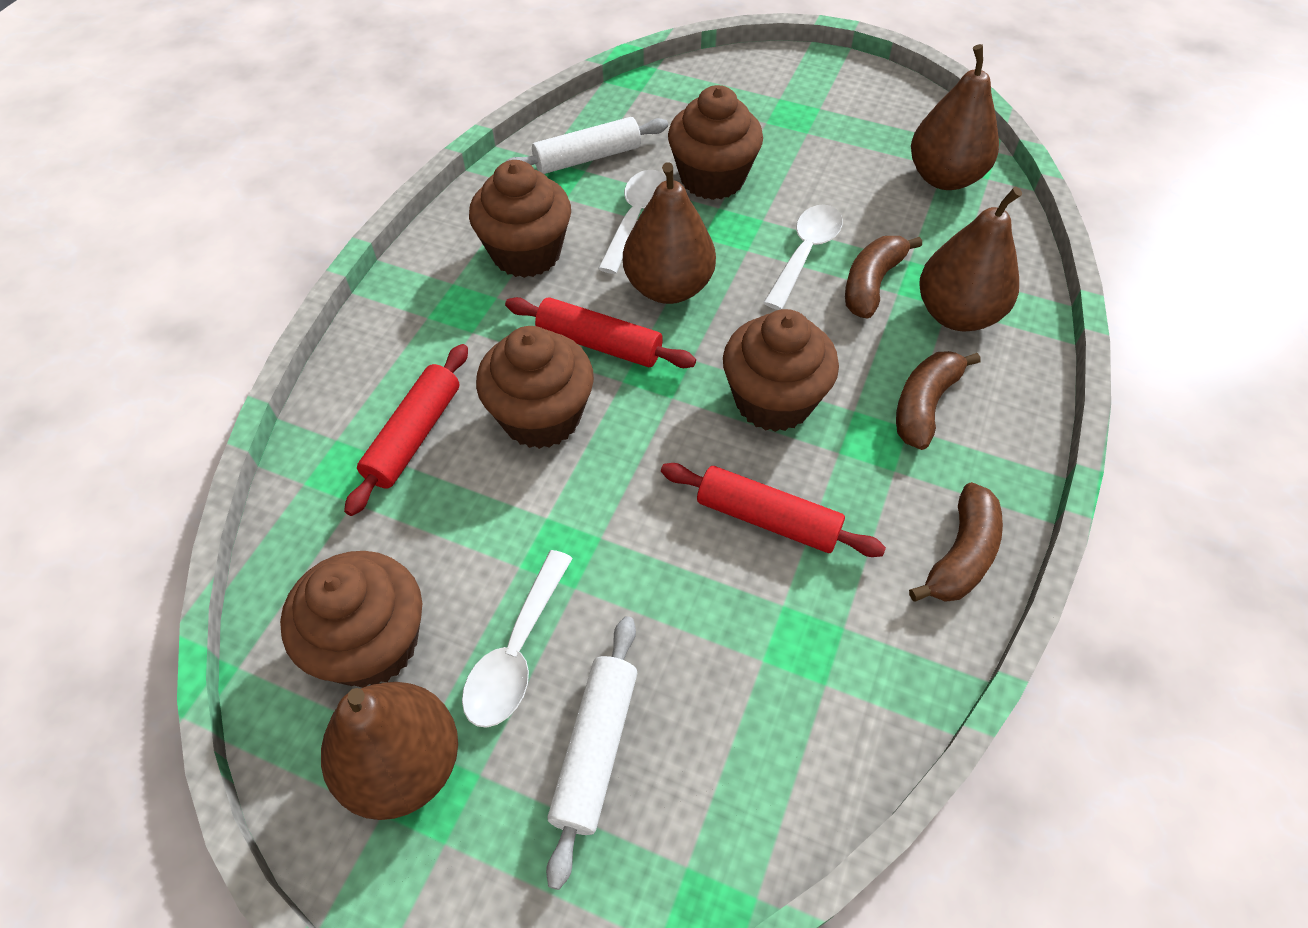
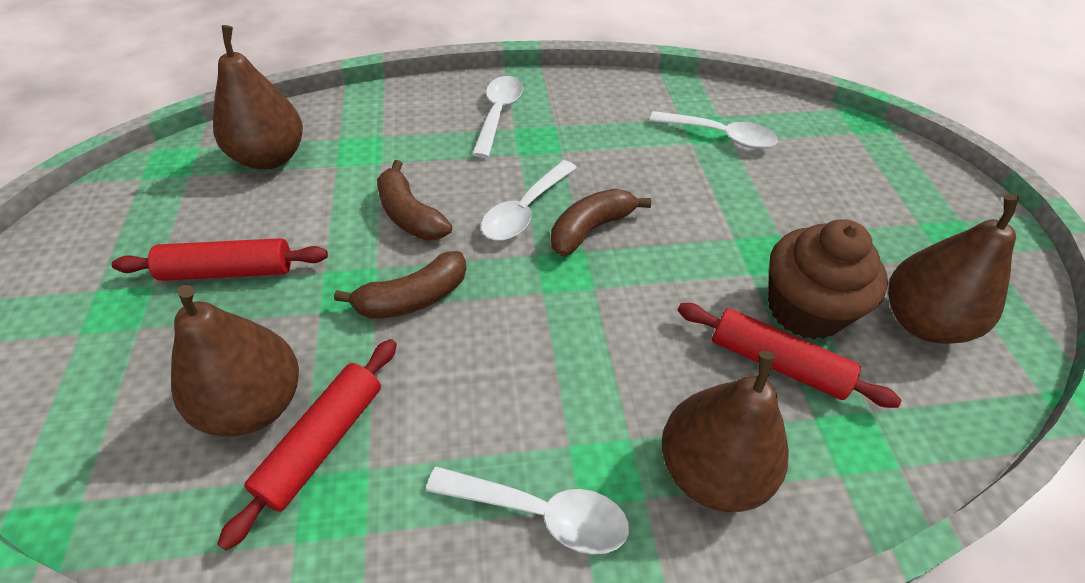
brown cupcake: [280,551,422,688] [469,160,571,278] [476,326,594,449] [668,85,763,200] [723,309,839,432] = 5 -> [768,219,888,339] = 1
white rolling pin: [507,117,668,174] [546,616,637,890] = 2 -> none = 0
white spoon: [462,550,573,728] [598,170,667,274] [763,204,842,310] = 3 -> [426,466,629,555] [472,76,523,158] [481,160,577,240] [649,111,778,149] = 4

